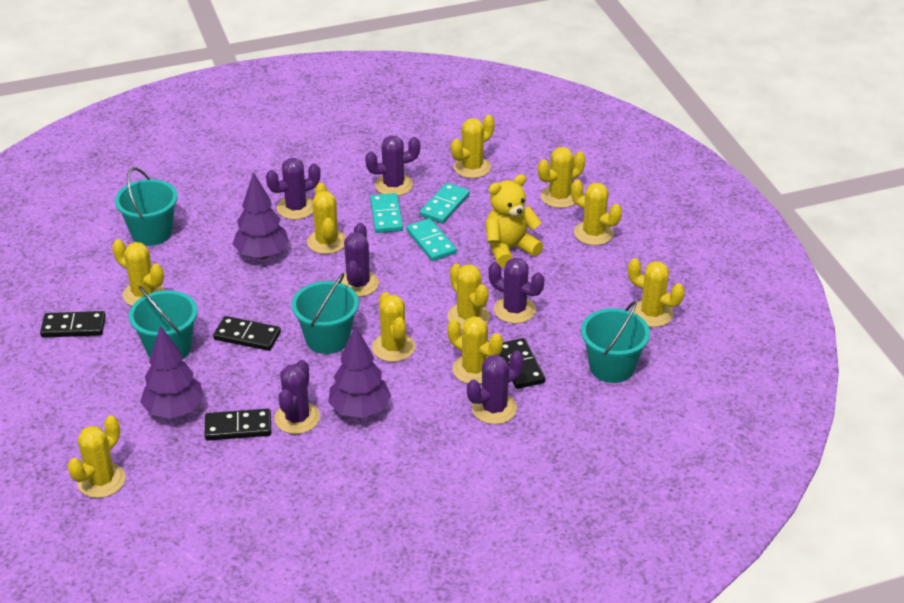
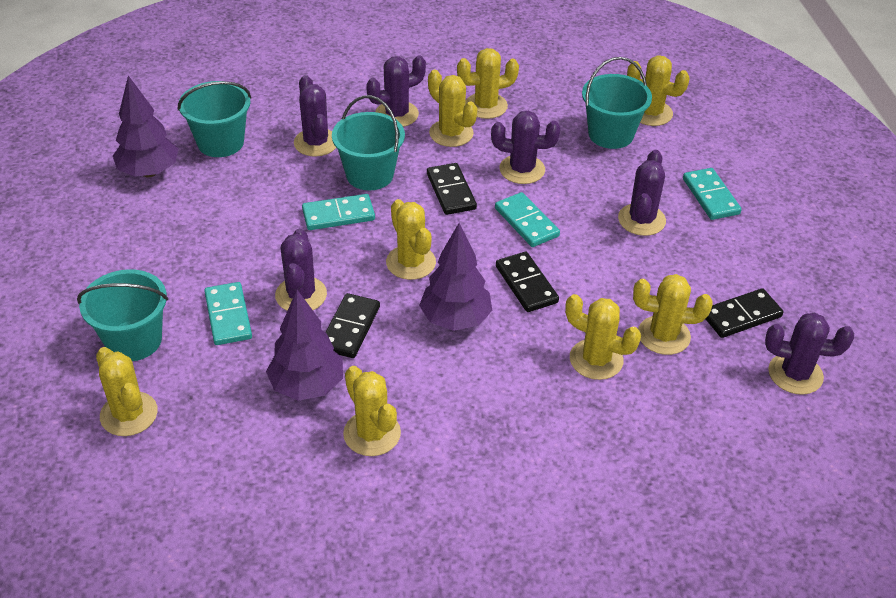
turquoise domino: [370,193,403,233] [406,218,457,261] [420,183,470,224] = 3 -> [204,282,252,345] [302,194,375,230] [495,192,560,247] [683,168,742,220] = 4
yellow cactus: [67,416,126,498] [112,239,165,306] [307,183,347,254] [372,292,415,362] [447,264,490,330] [448,316,503,384] [451,115,495,178] [538,147,586,208] [571,179,622,245] [628,258,685,327] = 10 -> [96,347,158,436] [343,366,401,456] [386,199,436,280] [428,70,477,147] [457,48,519,119] [565,294,641,380] [627,55,690,126] [633,274,713,355] = 8
yellow teddy bear: [486,174,543,267] = 1 -> none = 0

